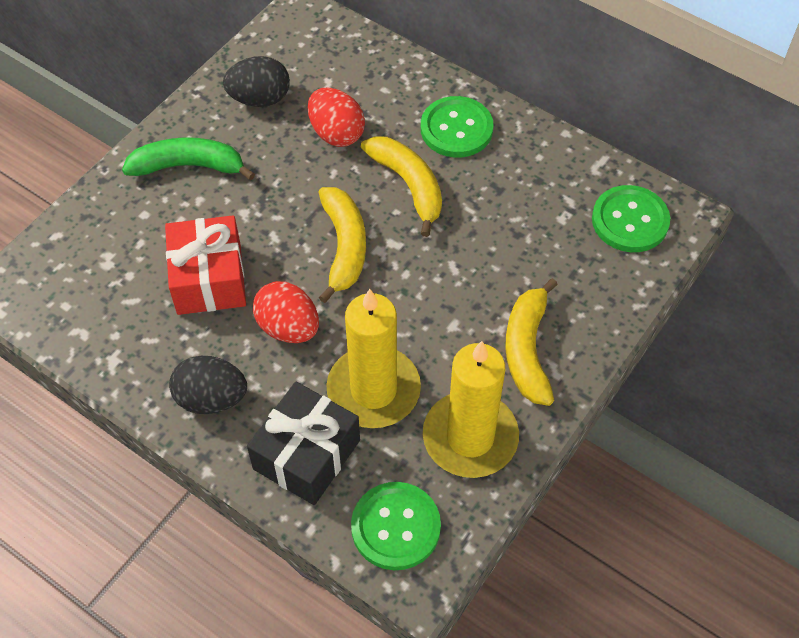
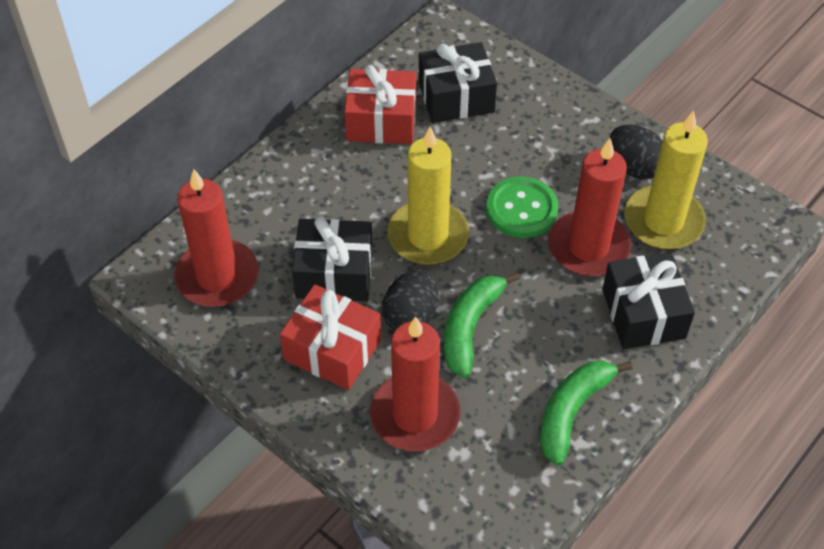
black gift: [247,381,360,505] = 1 -> [292,216,373,301] [419,42,497,123] [602,252,695,349] = 3
green banana: [122,137,255,180] = 1 -> [444,272,520,378] [540,360,633,466] = 2
green button: [351,482,441,570] [421,96,494,158] [592,185,670,252] = 3 -> [486,177,559,238] = 1
red candle: none = 0 -> [174,169,259,307] [370,316,460,451] [548,138,631,276] = 3
red egg: [253,281,319,343] [308,88,365,147] = 2 -> none = 0
red gift: [165,215,246,315] = 1 -> [280,284,381,390] [344,65,416,144] = 2
yellow banana: [318,187,366,303] [361,136,442,237] [505,278,558,406] = 3 -> none = 0

